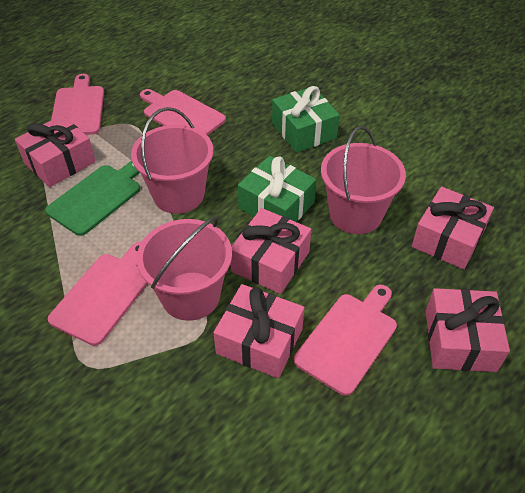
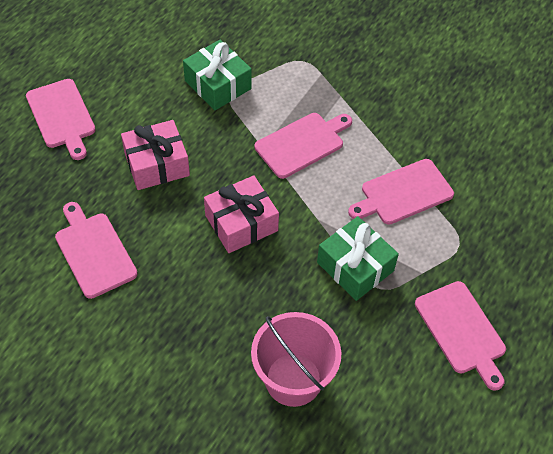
green cutting board: [45,161,140,236] = 1 -> none = 0
pink bucket: [131,107,214,214] [137,217,232,321] [321,126,406,234] = 3 -> [251,312,341,407] = 1
pink cutting board: [48,242,148,346] [51,74,104,135] [140,89,226,135] [294,285,397,396] = 4 -> [26,79,96,160] [55,202,138,299] [255,113,352,179] [348,159,454,225] [415,281,506,391] = 5
pink gift: [15,115,96,187] [214,284,305,379] [231,208,311,294] [412,187,494,270] [426,288,510,372] = 5 -> [121,120,190,190] [204,175,279,253] = 2

